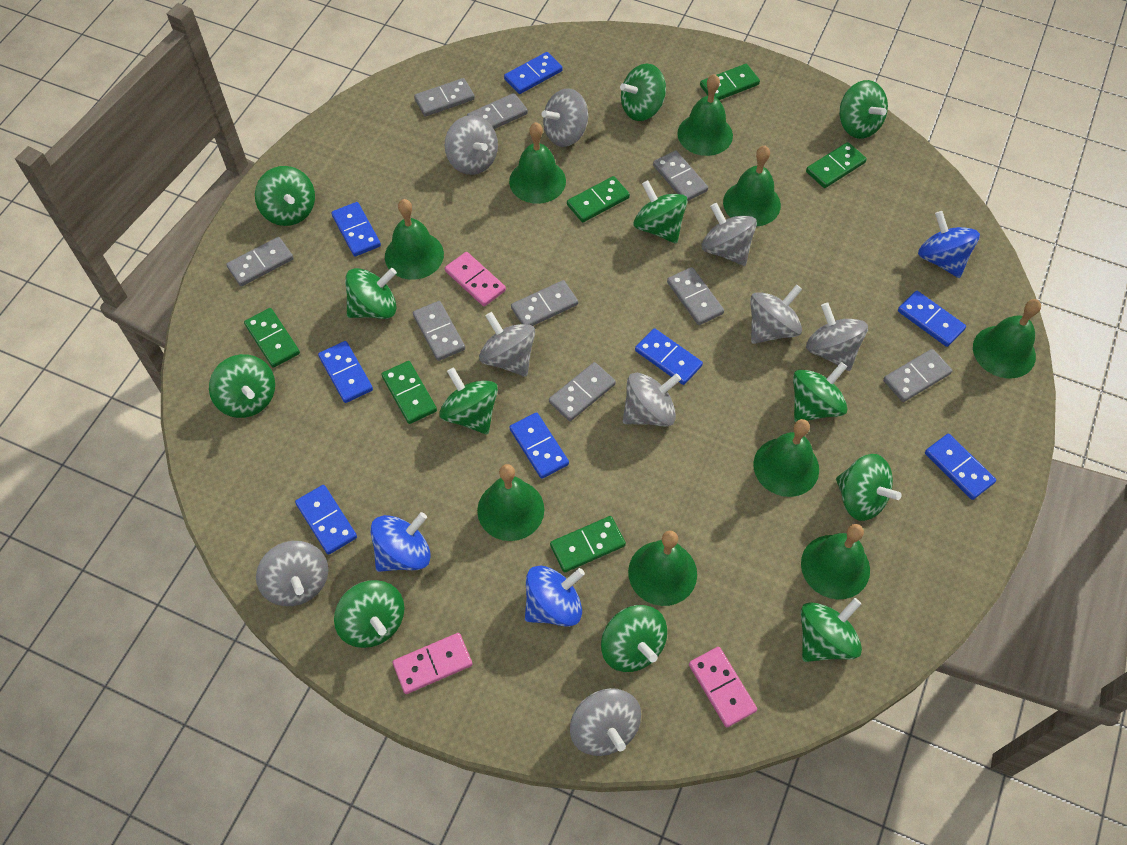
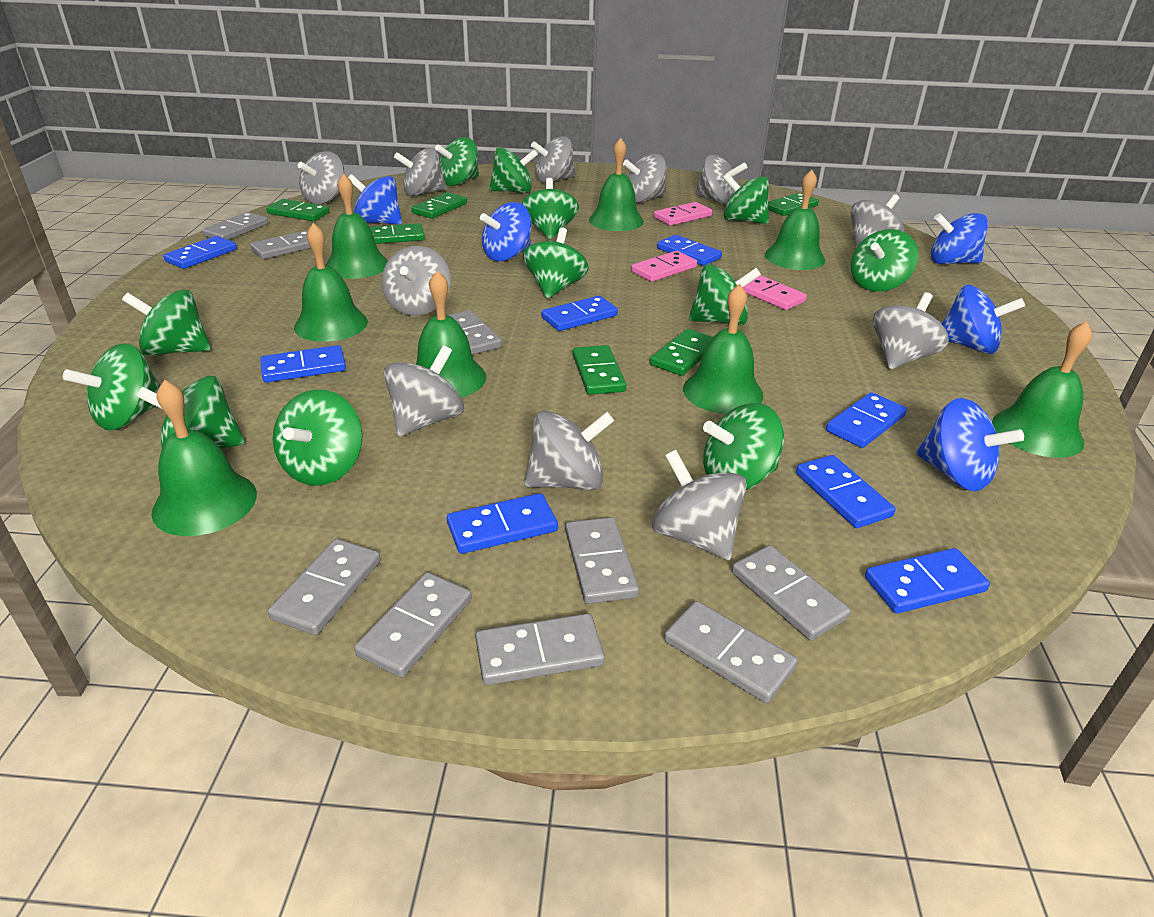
blue spinning top: [370,512,431,572] [525,565,585,627] [918,211,980,278] = 3 -> [348,174,402,225] [480,202,532,261] [916,398,1024,491] [931,213,988,265] [942,285,1025,354] = 5
green bell: [385,199,444,280] [477,464,544,541] [509,122,566,204] [628,531,697,606] [677,74,733,156] [723,146,781,226] [753,419,819,497] [801,524,870,599] [973,299,1041,378] = 9 -> [152,380,257,536] [294,223,368,342] [326,173,388,279] [416,270,486,398] [589,138,644,231] [683,284,763,414] [765,170,825,270] [992,321,1092,458] = 8
grey spinning top: [256,541,328,606] [445,115,498,175] [479,312,535,377] [541,88,588,147] [570,688,641,756] [623,372,681,427] [702,203,757,266] [750,285,802,344] [806,303,868,371] = 9 -> [298,151,345,204] [382,246,450,316] [384,345,464,436] [394,147,447,196] [524,411,614,490] [531,136,575,183] [623,154,667,203] [652,450,747,560] [696,155,747,205] [850,194,904,249] [873,292,949,369] = 11

